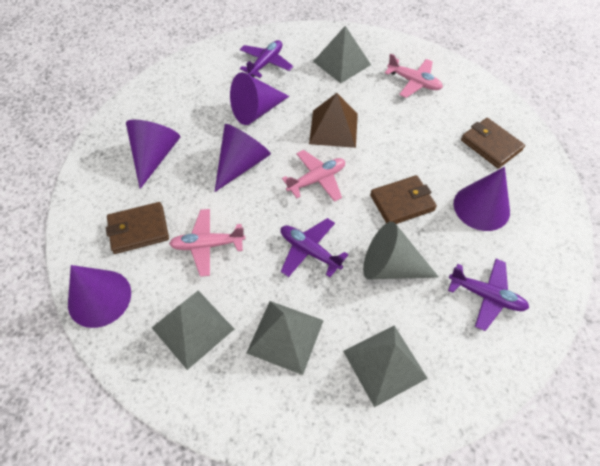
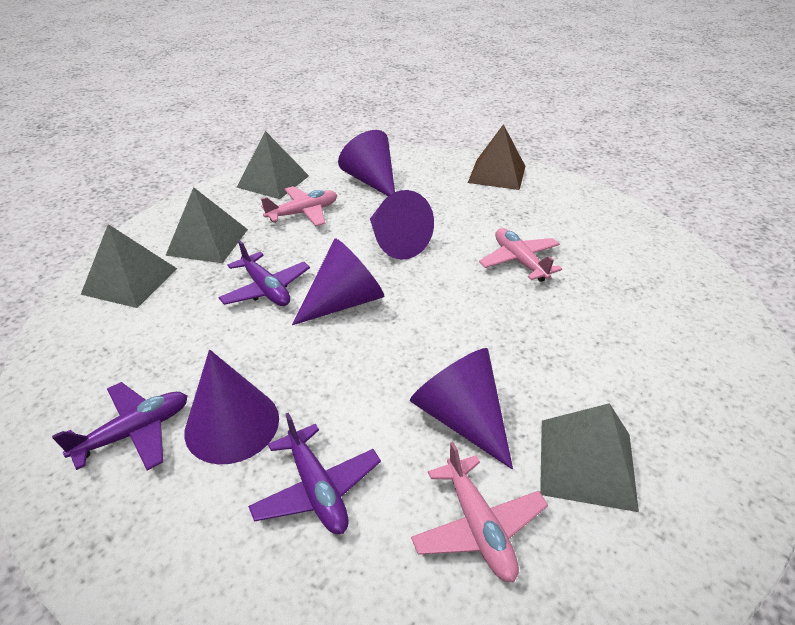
brown wallet: [106,202,169,254] [370,175,437,224] [461,118,525,169] = 3 -> none = 0
grey cone: [363,222,439,279] = 1 -> none = 0

